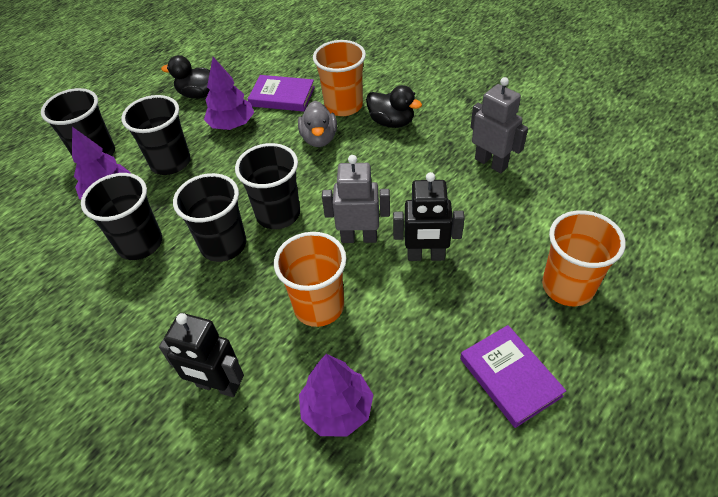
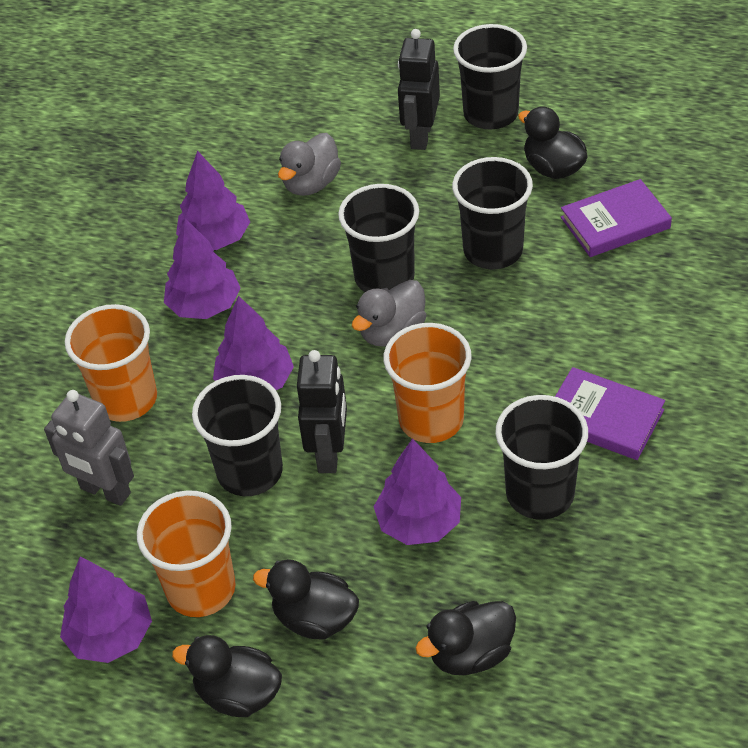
black duck: [161,55,210,99] [366,85,422,128] = 2 -> [172,635,282,717] [253,559,359,639] [416,601,516,675] [518,106,588,179] = 4
grey duck: [298,101,337,147] = 1 -> [278,133,341,196] [352,280,426,347] = 2
grey robot: [322,155,390,243] [470,77,528,173] = 2 -> [44,390,134,506] = 1
purple tree: [72,127,131,199] [204,57,254,130] [299,354,373,436] = 3 -> [60,556,152,663] [164,218,241,319] [176,151,250,250] [213,296,294,390] [374,438,461,545] = 5

